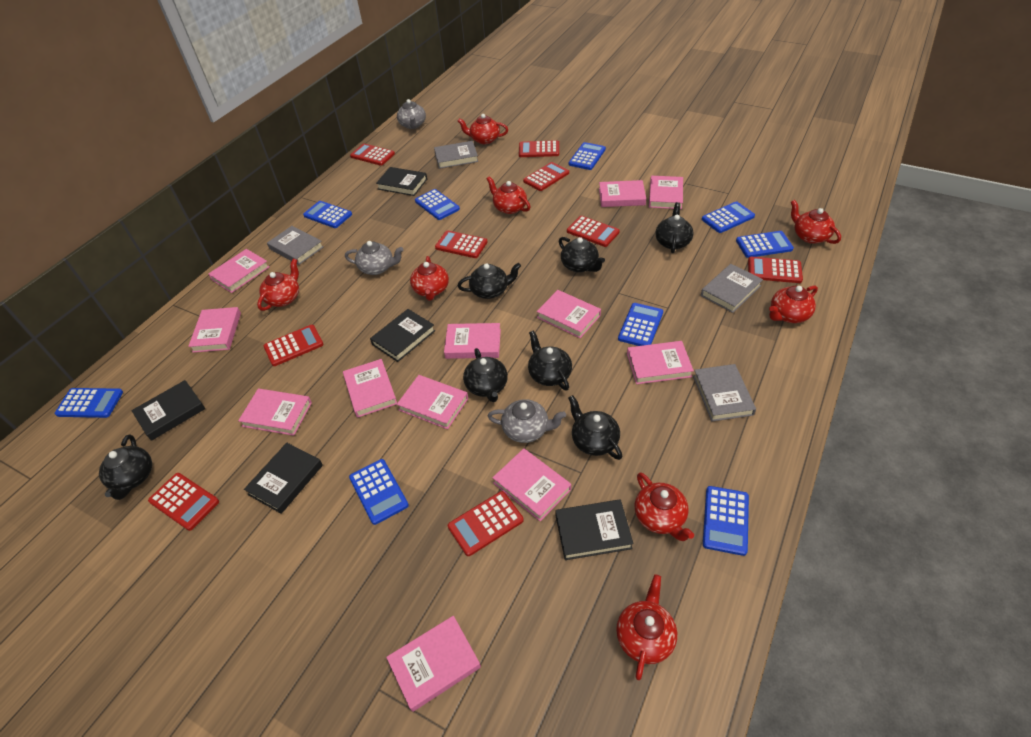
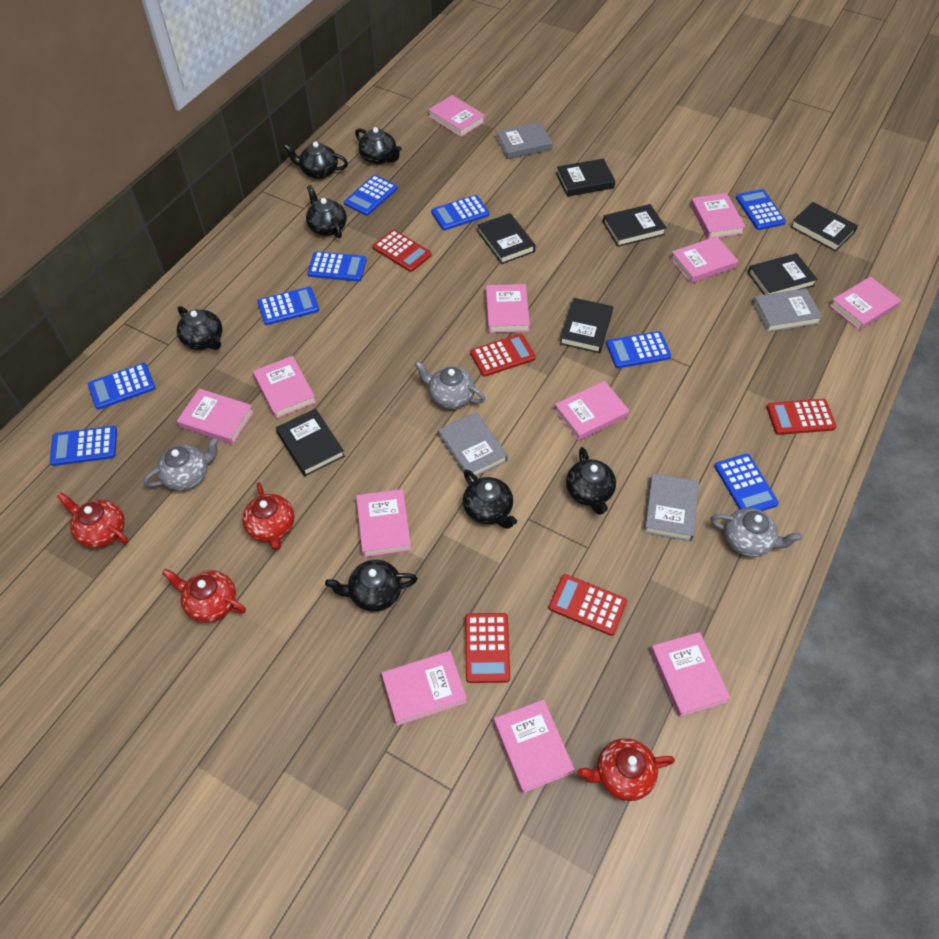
black book: [131,380,205,441] [244,443,323,514] [370,309,435,362] [376,167,427,196] [555,499,633,560] = 5 -> [276,408,345,476] [477,213,536,264] [556,159,615,197] [560,298,613,353] [603,204,666,247] [748,253,818,295] [791,202,858,252] = 7
red calculator: [148,473,219,531] [264,325,324,366] [350,143,395,166] [435,230,487,258] [448,491,524,556] [519,140,559,157] [523,162,569,191] [567,216,620,247] [748,257,803,283] = 9 -> [373,230,432,272] [465,613,510,683] [470,334,536,377] [549,574,627,636] [766,399,836,435] = 5
red teapot: [257,259,299,311] [410,256,449,301] [458,114,508,144] [487,176,530,214] [616,574,677,680] [635,472,694,541] [769,285,818,323] [791,200,841,244] = 8 -> [56,492,128,548] [162,569,246,623] [242,482,294,550] [577,738,675,801] = 4

